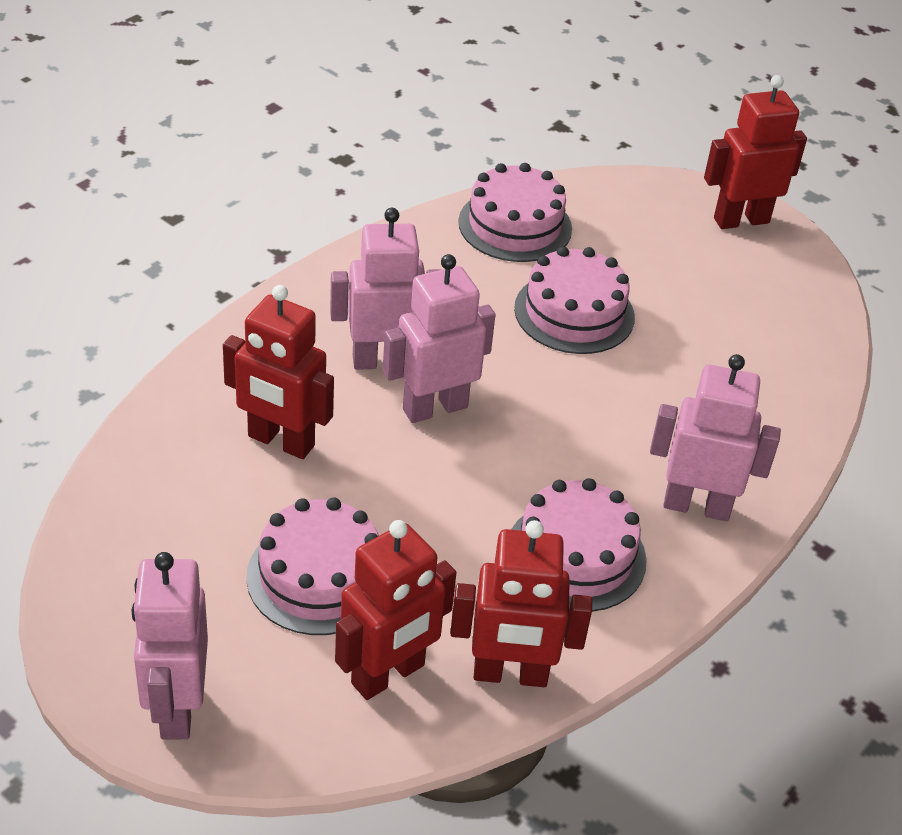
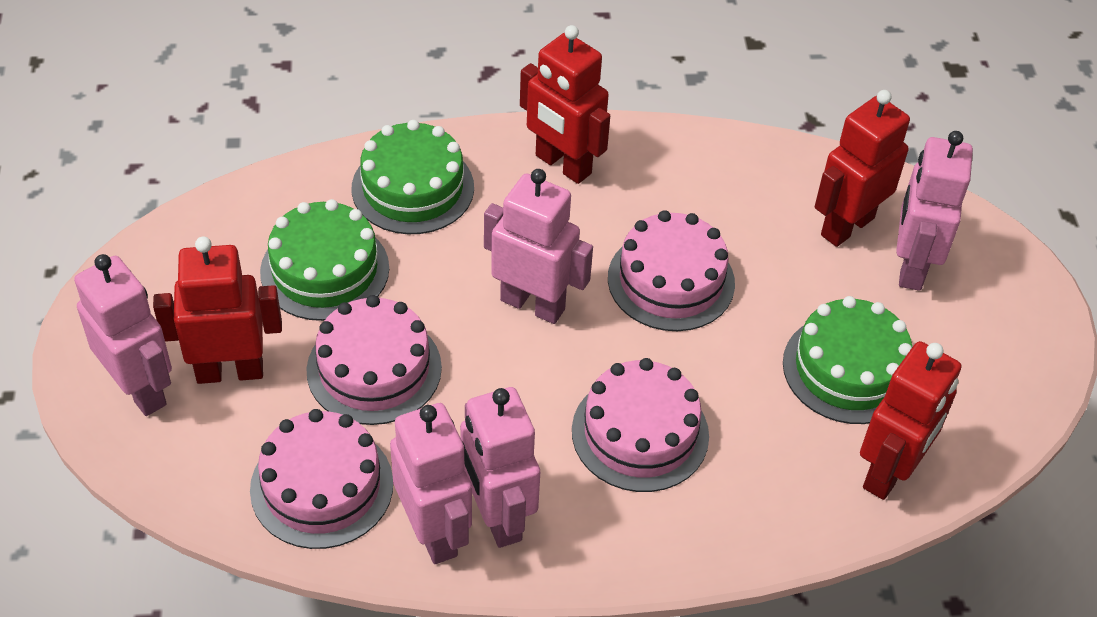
green cake: none = 0 -> [260,199,389,321] [352,120,474,234] [783,296,912,424] = 3
pink robot: [131,552,208,739] [330,208,442,370] [383,254,495,423] [650,354,781,521] = 4 -> [74,254,172,416] [390,403,472,564] [460,387,540,548] [484,169,593,324] [896,131,973,291] = 5

